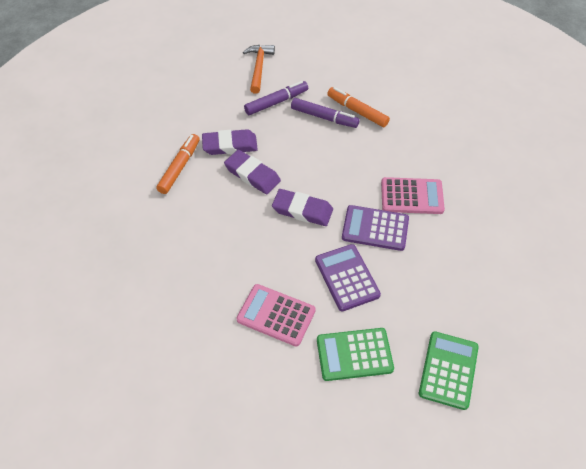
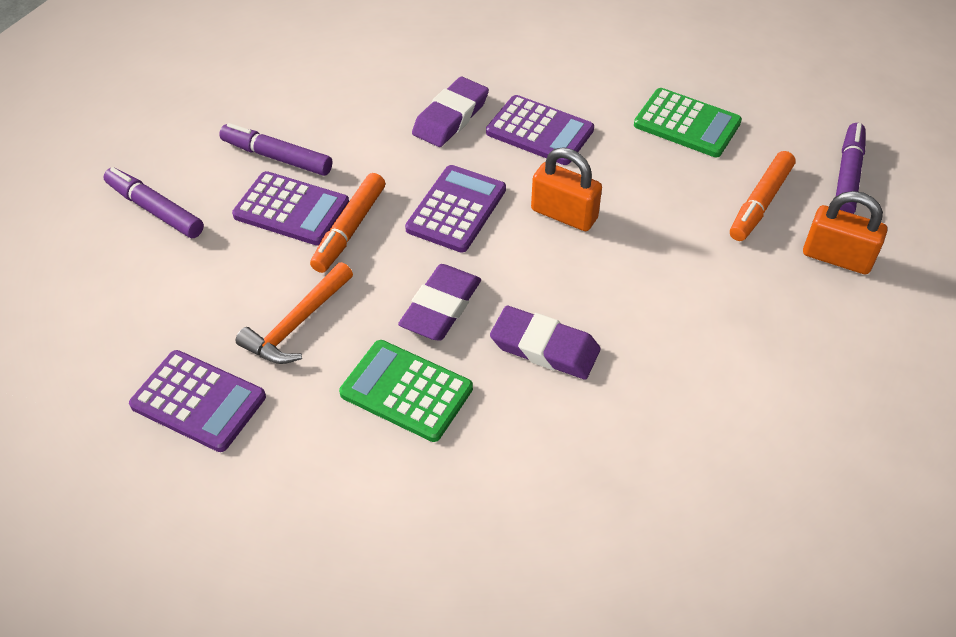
orange padlock: none = 0 -> [531,147,602,231] [803,191,887,274] = 2
pink calculator: [237,284,316,346] [381,177,445,214] = 2 -> none = 0
purple calculator: [315,244,381,311] [342,205,409,251] = 2 -> [129,350,266,452] [232,171,349,246] [405,165,506,253] [486,95,594,165] = 4
purple marker: [244,81,308,115] [291,98,360,128] = 2 -> [104,167,204,238] [219,123,332,176] [836,123,866,214] = 3

